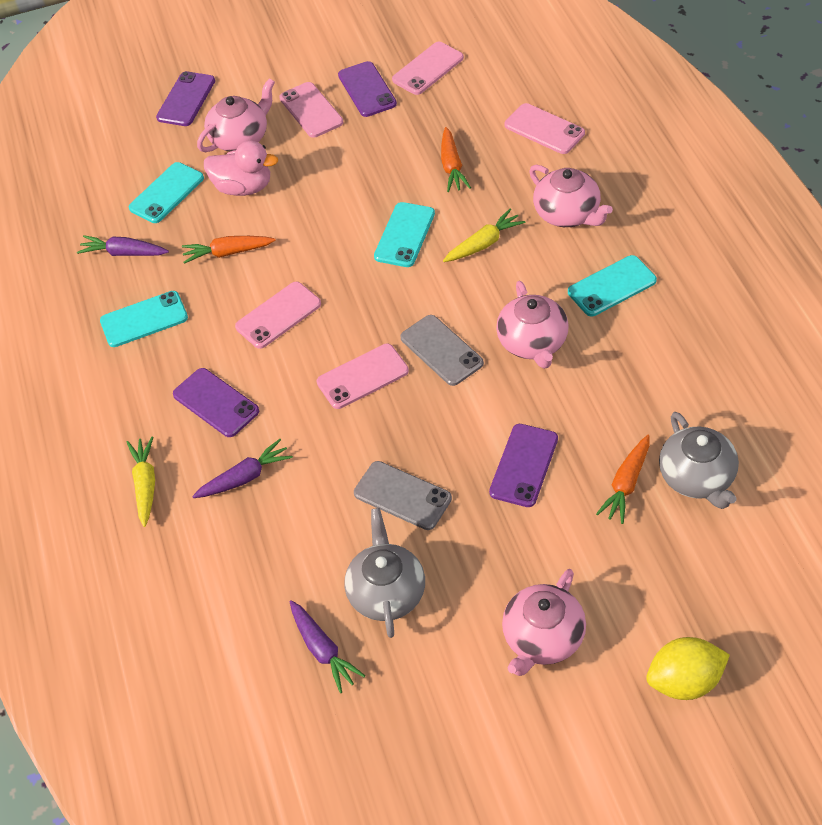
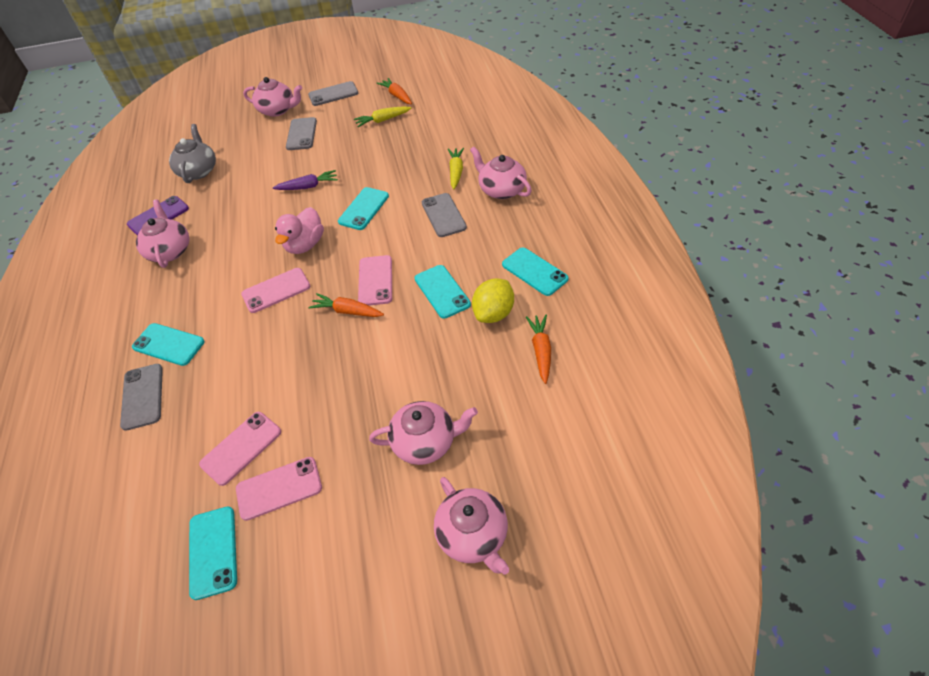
grey phone: [354,461,452,530] [400,315,484,386] = 2 -> [120,364,163,431] [286,117,317,150] [308,81,358,106] [422,193,467,237] = 4
grey teapot: [344,508,425,638] [659,412,739,509] = 2 -> [169,124,216,183] = 1
pink phone: [235,282,321,349] [279,82,343,138] [317,344,409,409] [392,42,464,95] [504,103,585,154] = 5 -> [199,412,281,486] [236,457,322,521] [241,268,310,313] [358,255,392,306] = 4
pink teapot: [197,78,275,152] [496,281,569,369] [502,569,586,676] [529,165,613,227] = 4 -> [136,199,190,268] [243,77,302,117] [369,401,478,465] [434,477,509,574] [470,147,532,199] = 5
purple carrot: [77,235,169,256] [192,439,293,498] [290,600,365,693] = 3 -> [273,170,338,190] = 1
purple phone: [156,71,215,126] [173,368,259,437] [338,61,397,117] [489,424,558,507] = 4 -> [127,196,189,235] = 1
turquoise phone: [100,291,188,347] [129,162,204,223] [374,202,435,267] [568,255,657,316] = 4 -> [132,323,205,366] [189,506,237,600] [338,187,389,230] [415,265,471,319] [502,248,569,296] = 5

